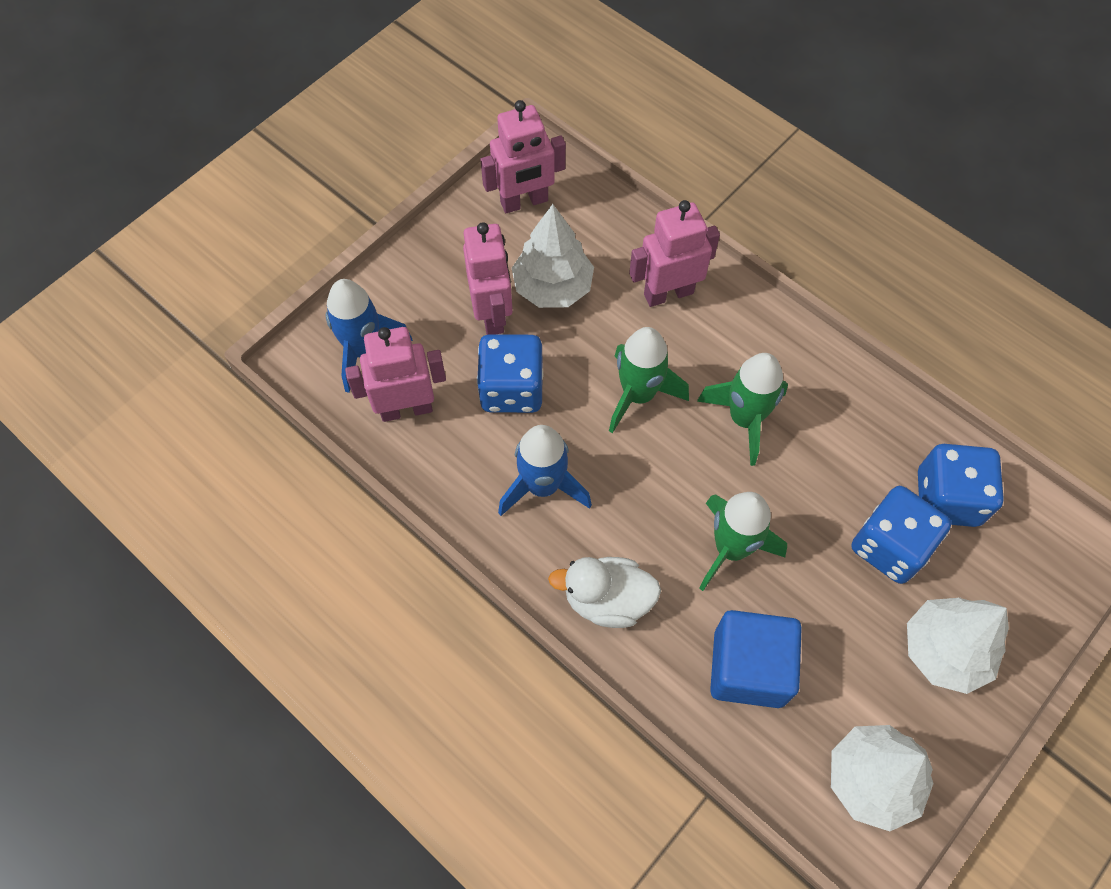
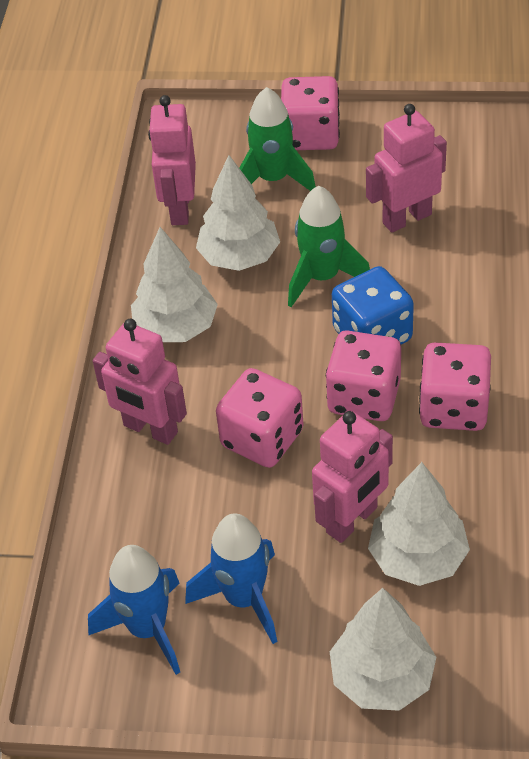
blue cube: [710,610,802,708] = 1 -> none = 0
blue dice: [477,334,543,413] [852,486,952,584] [918,444,1004,527] = 3 -> [332,266,414,345] = 1
green rocket: [609,327,689,433] [697,353,788,466] [699,492,787,591] = 3 -> [239,87,316,191] [288,186,370,307] = 2
pink dice: none = 0 -> [216,368,304,468] [281,76,340,150] [326,330,401,421] [419,343,491,431] = 4
white duck: [548,557,661,628] = 1 -> none = 0
white tree: [512,204,594,308] [831,725,934,831] [907,598,1009,694] = 3 -> [131,227,218,342] [196,155,280,271] [330,588,436,711] [368,462,470,586] = 4

